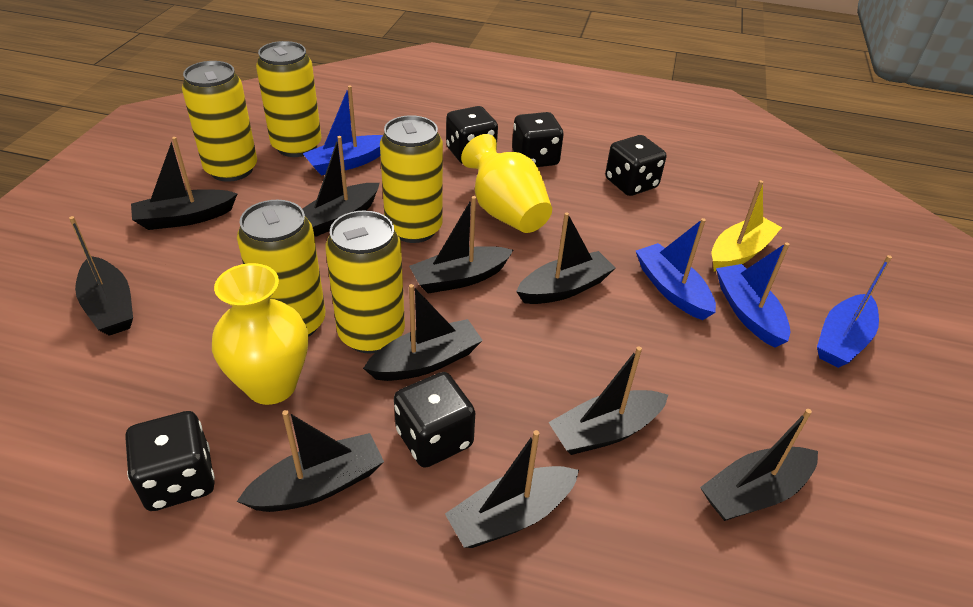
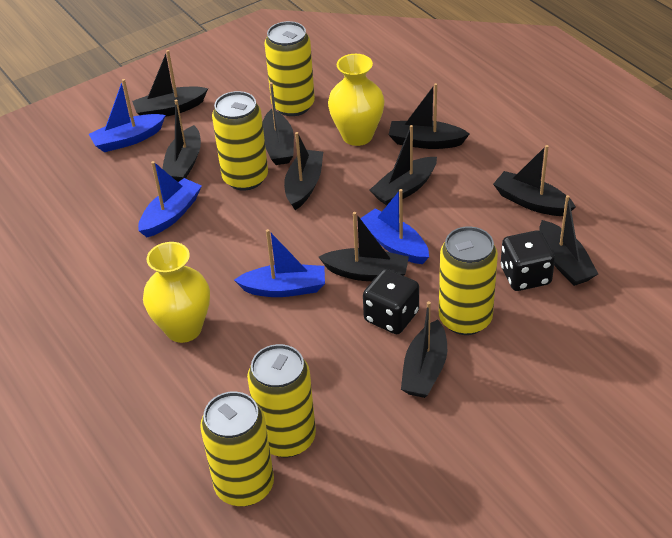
black dice: [125,411,215,511] [394,372,475,468] [446,106,498,164] [512,112,564,167] [605,135,666,196] = 5 -> [363,269,419,334] [501,230,555,291] = 2
yellow boat: [711,180,782,271] = 1 -> none = 0

